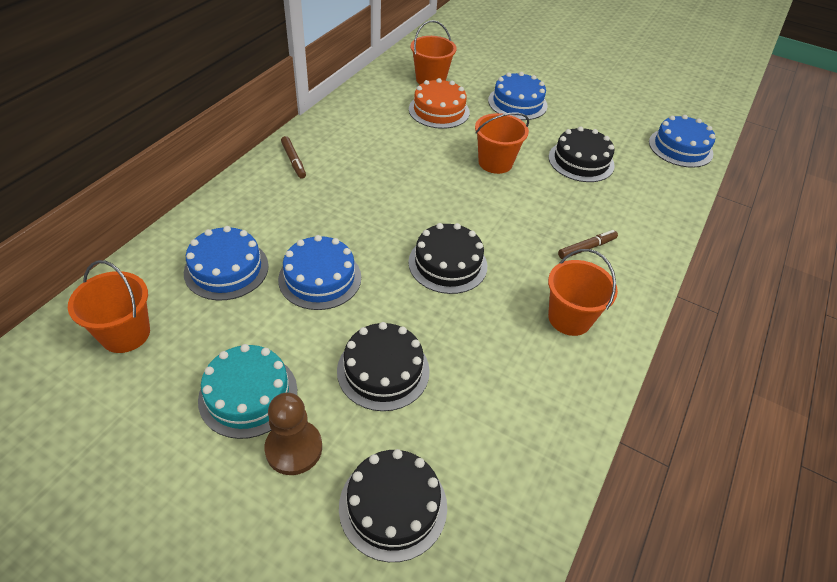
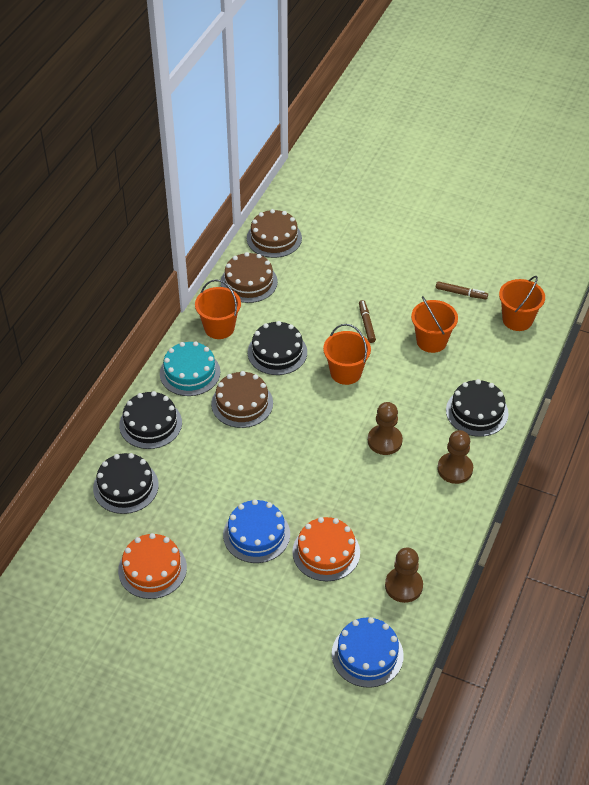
blue cake: [184,226,269,301] [278,235,361,310] [488,72,548,120] [649,115,715,168] = 4 -> [223,499,290,563] [332,617,404,688] = 2
brown cake: none = 0 -> [211,371,273,428] [221,252,278,303] [247,209,302,258] = 3
brown pawn: [264,392,322,475] = 1 -> [368,402,403,455] [385,548,423,603] [437,430,473,484] = 3
orange cake: [409,78,470,129] = 1 -> [118,533,187,599] [292,517,360,581] = 2

